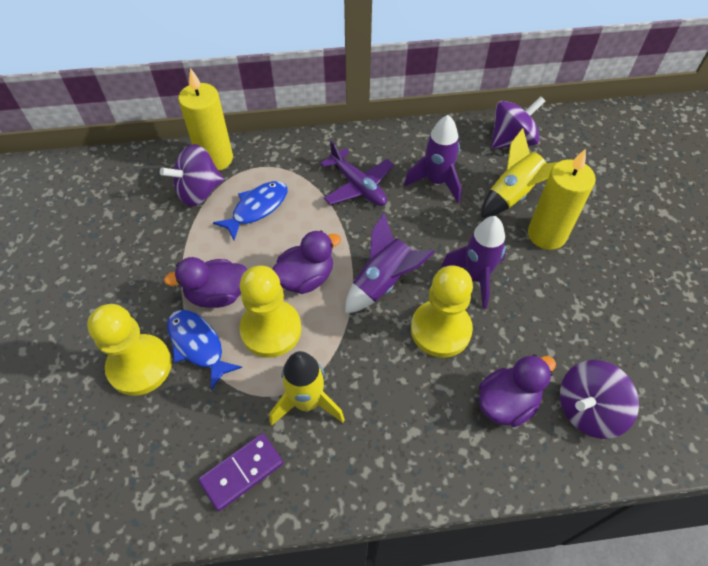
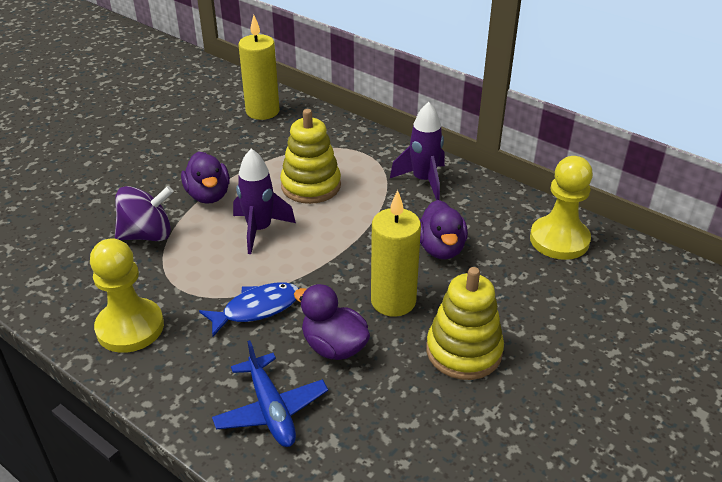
blue fish: [167,310,242,390] [213,181,287,240] = 2 -> [199,283,299,336] = 1
blue plane: none = 0 -> [212,340,328,447] = 1
purple domino: [198,433,283,511] = 1 -> none = 0
purple plane: [321,141,394,206] = 1 -> none = 0
purple rocket: [345,213,435,314] [404,115,461,203] [441,216,506,309] = 3 -> [233,149,296,254] [390,102,445,200] = 2
purple spinning top: [160,144,224,206] [491,96,545,149] [560,360,639,439] = 3 -> [115,186,173,241] = 1
yellow pawn: [87,304,172,396] [239,266,302,358] [411,265,473,358] = 3 -> [90,238,164,353] [530,156,593,260] = 2
yellow rocket: [270,351,345,426] [481,128,558,217] = 2 -> none = 0
yellow stacking toy: none = 0 -> [280,109,341,204] [426,267,504,380] = 2

